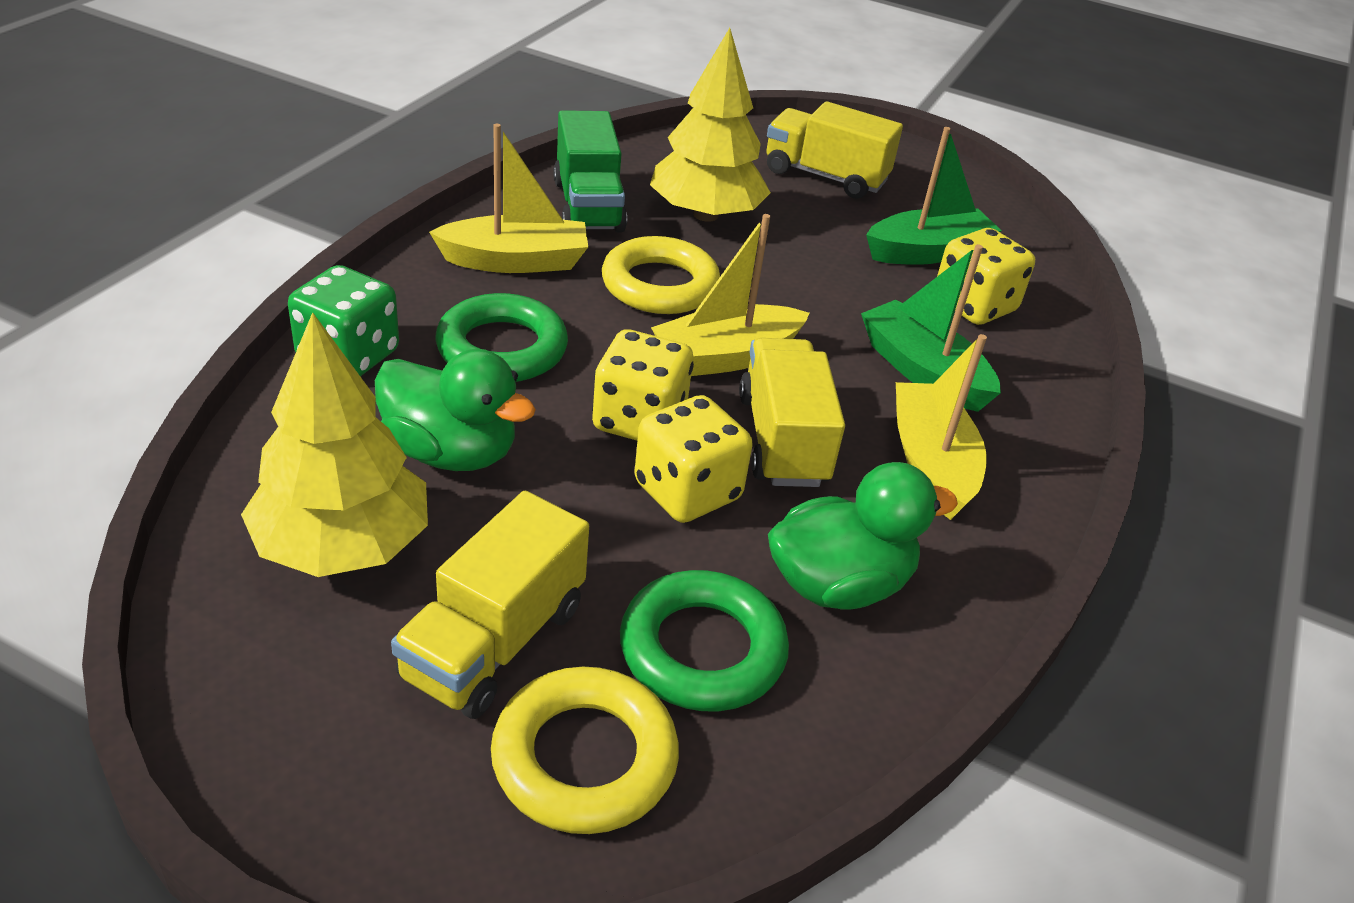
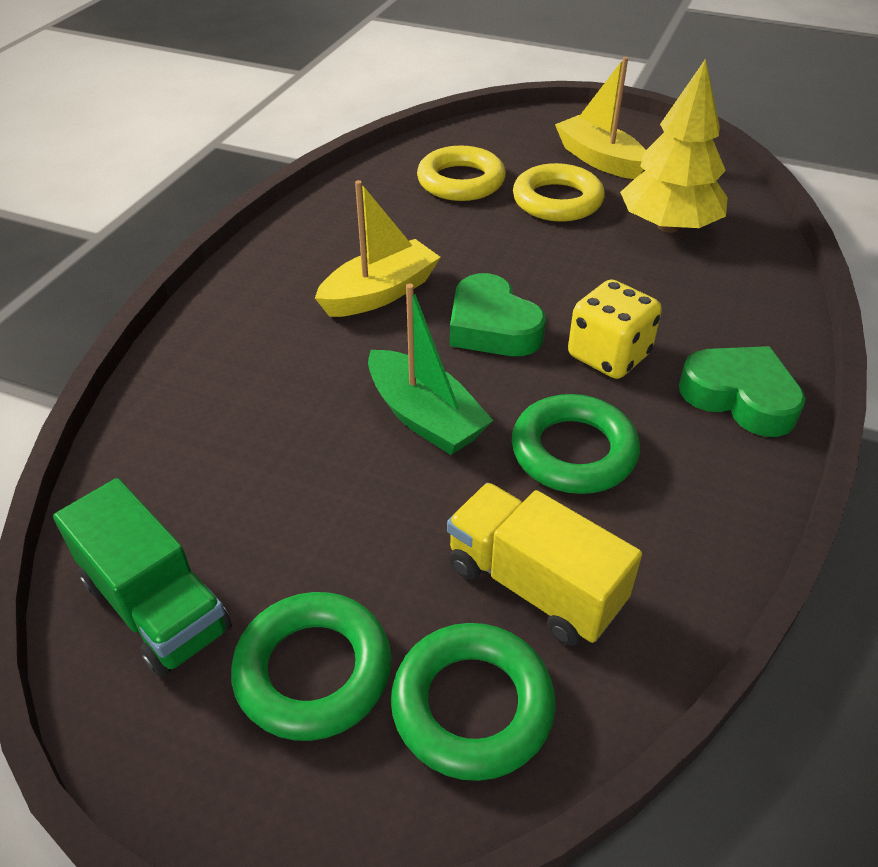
green boat: [861,244,1001,412] [866,127,1002,265] = 2 -> [368,284,493,455] = 1
green dice: [288,265,399,376] = 1 -> none = 0
green duck: [375,349,536,471] [768,462,958,610] = 2 -> none = 0
green heart: none = 0 -> [450,273,546,356] [679,346,806,437] = 2
green ring: [435,293,568,382] [620,570,789,711] = 2 -> [231,592,392,741] [391,623,556,781] [512,394,640,494] = 3
yellow boat: [429,124,588,273] [651,214,810,376] [896,334,987,520] = 3 -> [315,180,441,317] [555,57,646,179] = 2
yellow dice: [592,330,694,441] [634,395,753,523] [937,228,1035,325] = 3 -> [568,279,662,379] = 1
yellow tree: [241,312,428,577] [650,28,771,222] = 2 -> [620,59,728,233] = 1
yellow truck: [391,491,589,719] [739,338,845,487] [766,101,903,199] = 3 -> [447,483,642,646] = 1

